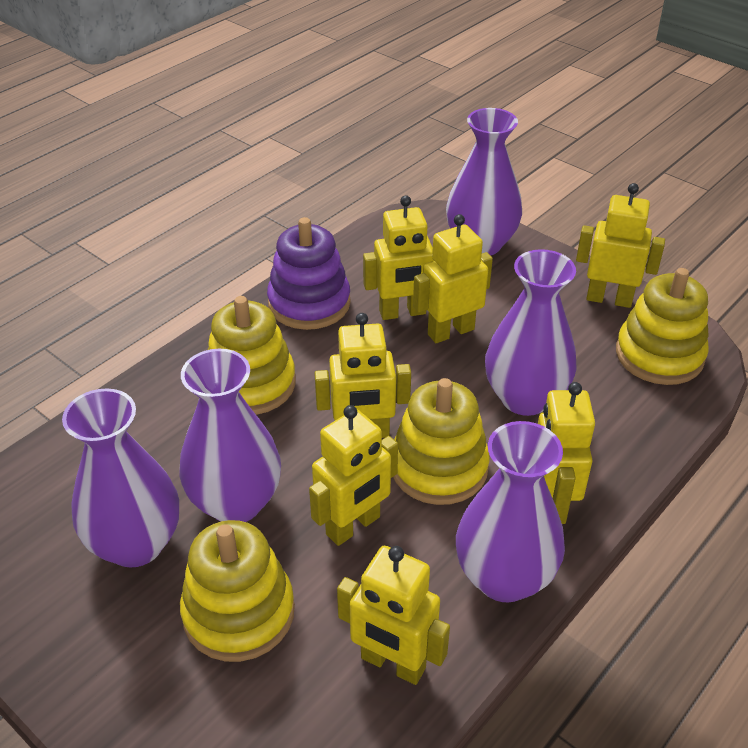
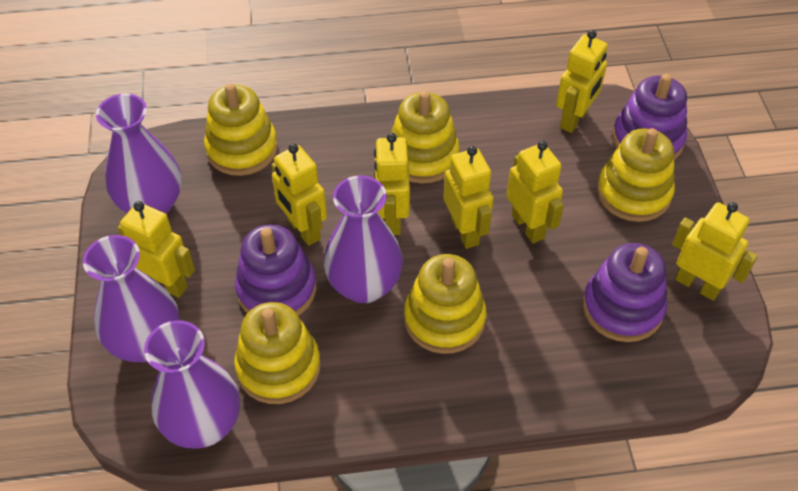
purple stacking toy: [267,217,351,330] = 1 -> [235,224,316,316] [583,243,667,342] [612,74,687,160] = 3
purple vase: [62,388,179,567] [179,349,281,522] [446,108,522,256] [456,421,565,602] [485,249,577,416] = 5 -> [83,235,179,363] [96,93,182,215] [144,320,240,449] [324,176,403,303] = 4
yellow stacking toy: [180,520,295,662] [208,296,296,415] [393,378,490,505] [616,268,709,385] = 4 -> [204,83,278,176] [234,302,321,404] [391,91,460,184] [404,254,487,354] [597,128,675,222] = 5

